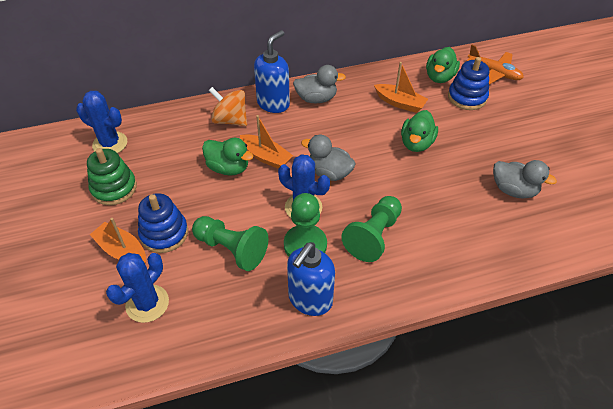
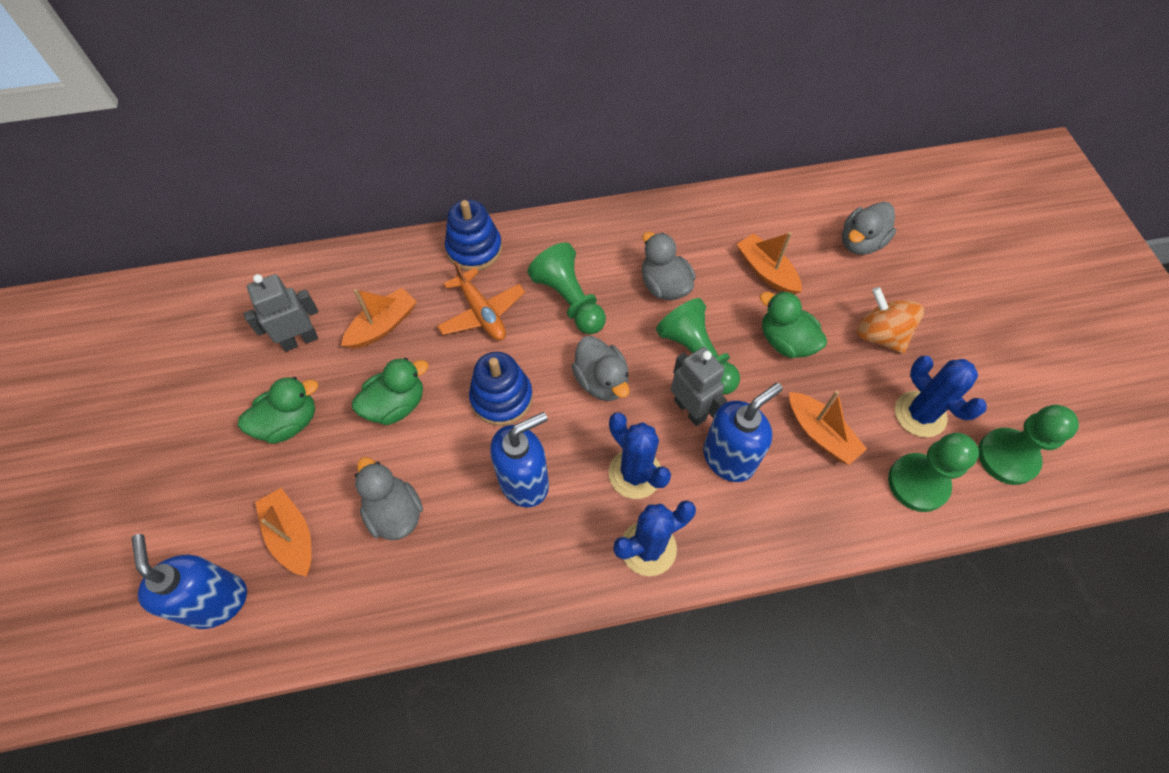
blue soap dispenser: [254,30,290,113] [287,242,335,316] = 2 -> [132,534,247,629] [490,412,549,507] [703,383,783,482] = 3
green pawn: [192,216,268,271] [284,193,327,257] [341,196,402,262] = 3 -> [528,242,606,334] [656,298,740,395] [888,433,979,512] [978,405,1079,485] = 4
green stacking toy: [87,148,137,205] = 1 -> none = 0
grey duck: [293,65,346,104] [301,135,356,181] [493,160,557,199] = 3 -> [355,457,423,540] [572,336,630,401] [642,232,696,300] [842,202,896,255] = 4
grey robot: none = 0 -> [244,274,318,352] [671,347,727,426] = 2
orange boat: [90,218,146,263] [240,115,293,169] [374,62,428,113] = 3 -> [255,488,311,577] [341,288,417,349] [737,232,802,295] [789,391,867,465] = 4

